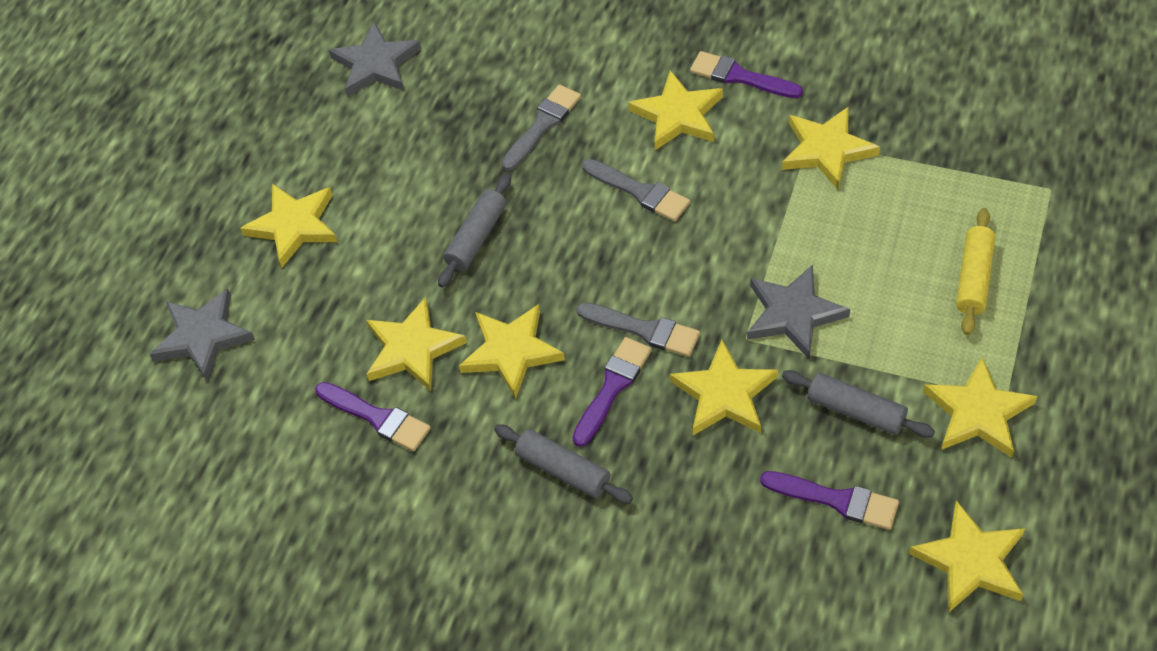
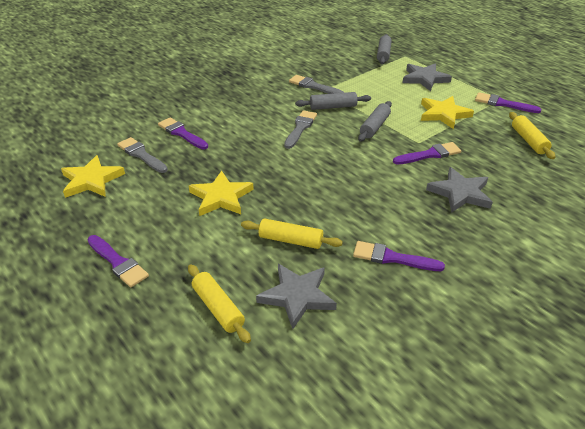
purple brush: [315,382,431,451] [572,337,652,447] [690,51,803,98] [760,471,899,530] = 4 -> [87,235,149,287] [158,117,208,149] [353,241,445,271] [393,142,461,164] [475,92,541,113] = 5
yellow rolling pin: [956,208,995,335] = 1 -> [188,264,251,343] [241,218,343,249] [509,112,556,159] = 3
yellow star: [240,184,338,267] [366,297,467,391] [459,304,565,399] [628,70,723,150] [670,340,778,435] [782,106,880,189] [909,500,1025,612] [923,357,1037,458] = 8 -> [61,155,125,198] [189,171,254,216] [421,96,474,129] = 3

